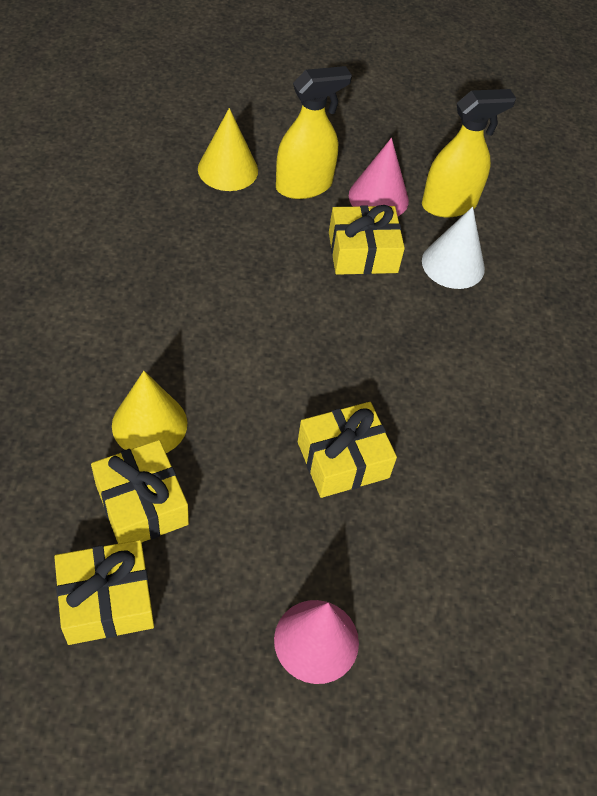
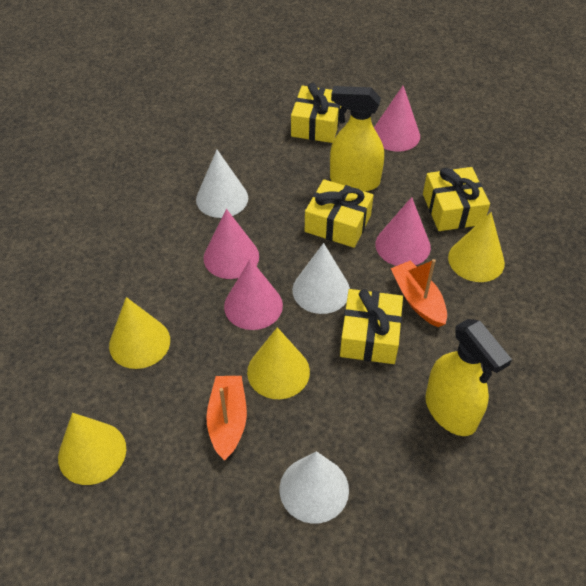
orange boat: none = 0 -> [206,376,247,460] [391,259,447,327] = 2
pink cone: [274,600,359,684] [349,138,409,216] = 2 -> [203,209,259,279] [224,259,283,330] [374,86,420,152] [376,197,431,266] = 4
white cone: [422,207,485,289] = 1 -> [196,150,248,218] [279,451,349,524] [292,243,350,314] = 3
yellow cone: [112,371,187,453] [198,108,258,191] = 2 -> [58,413,126,485] [109,297,170,369] [247,327,310,399] [448,212,505,282] = 4

